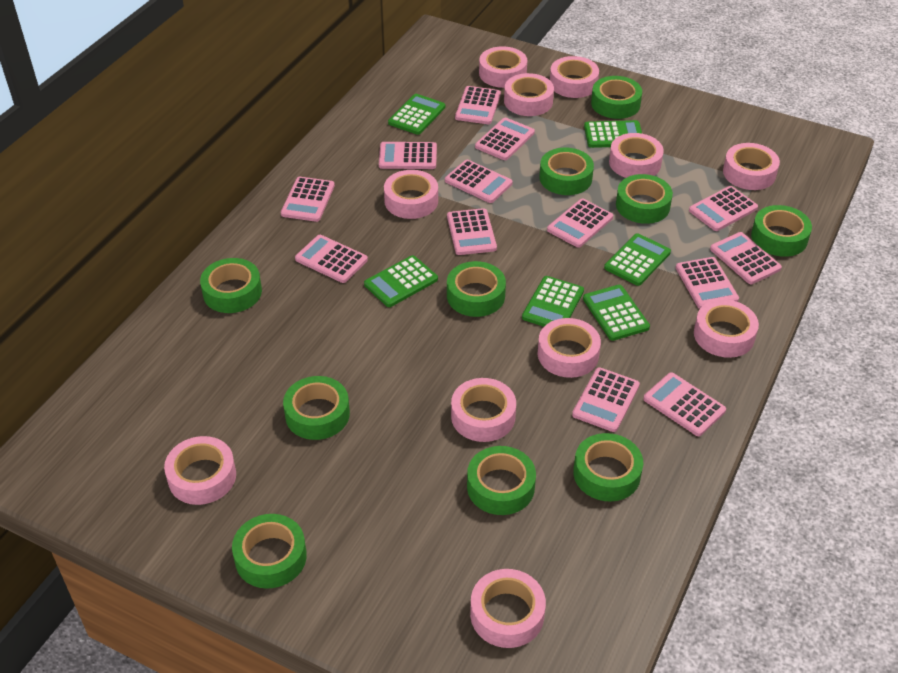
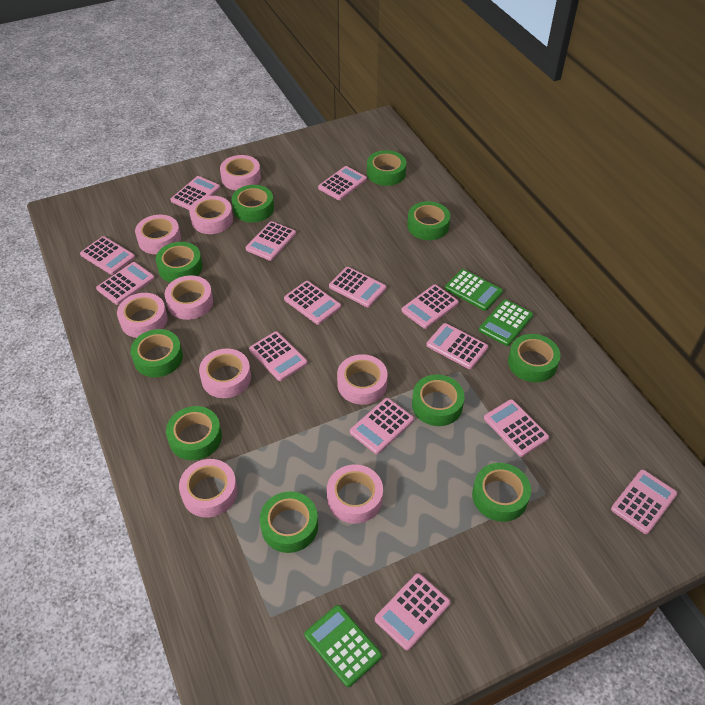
green calculator: [364,255,438,307] [388,94,445,135] [522,276,584,327] [583,285,650,341] [584,120,642,148] [604,233,671,286] = 6 -> [304,605,382,687] [445,269,503,311] [479,299,533,346] = 3
pink calculator: [281,177,335,222] [295,235,368,283] [379,142,437,169] [445,160,513,203] [447,208,497,255] [455,86,501,124] [475,117,535,160] [547,198,613,248] [572,367,640,432] [643,372,726,436] [676,257,739,309] [689,186,758,231] [710,232,782,284] = 13 -> [80,236,135,275] [96,262,155,305] [171,176,220,210] [246,221,296,261] [249,331,307,381] [284,281,341,325] [318,166,367,200] [329,267,386,307] [350,398,414,454] [375,573,450,651] [401,285,459,329] [426,323,488,369] [484,399,549,457] [611,470,677,534] = 14
pink tape: [164,436,236,505] [384,170,438,219] [451,378,516,442] [470,569,546,648] [479,46,527,88] [504,73,554,116] [538,318,601,378] [550,56,599,98] [609,133,664,178] [694,299,759,358] [723,143,780,190] = 11 -> [117,293,168,338] [135,215,181,254] [165,275,213,320] [179,459,238,518] [189,196,233,234] [199,348,251,398] [220,155,261,190] [327,465,383,524] [337,354,388,405] = 9

